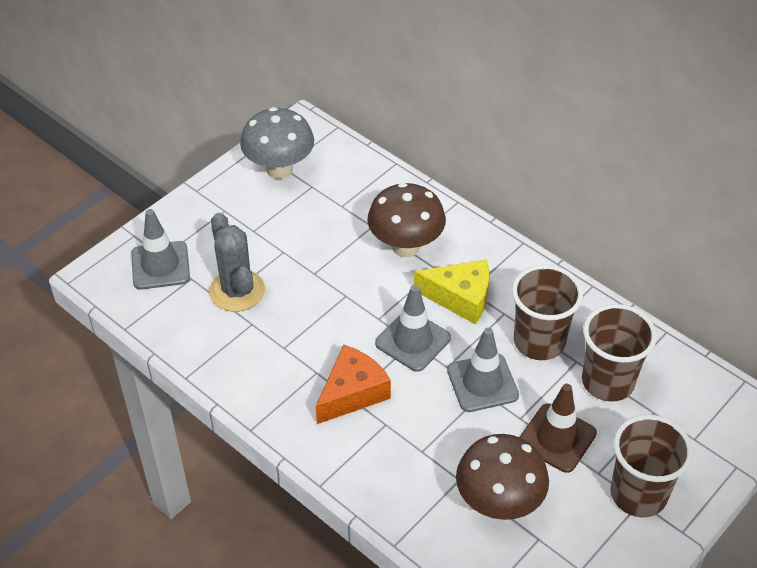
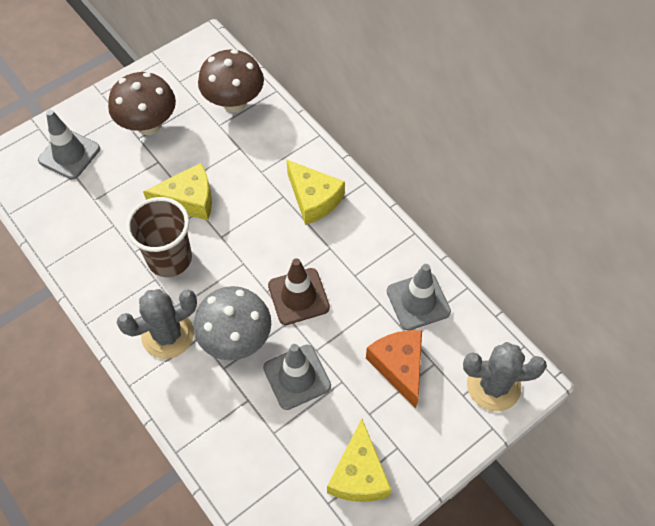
brown cup: [512,265,583,360] [582,304,657,401] [610,415,693,517] = 3 -> [126,197,192,277] = 1
grey cactus: [209,213,265,312] = 1 -> [117,289,197,359] [463,342,547,412] = 2
yellow cheese: [414,260,489,324] = 1 -> [143,163,212,220] [286,159,345,225] [327,419,391,502] = 3

